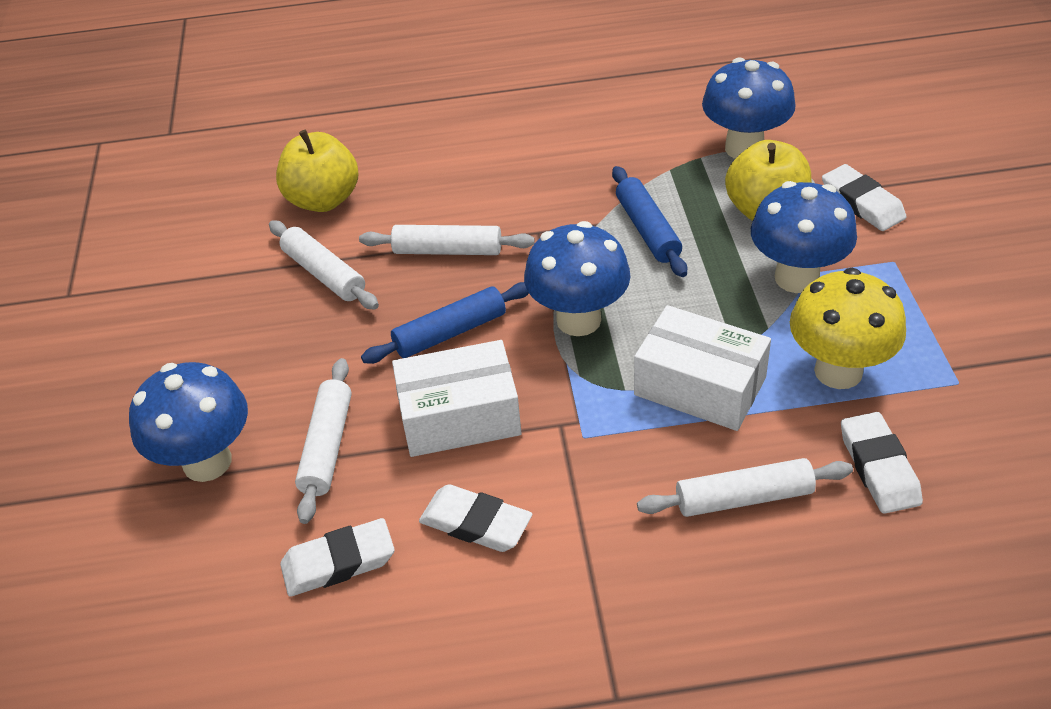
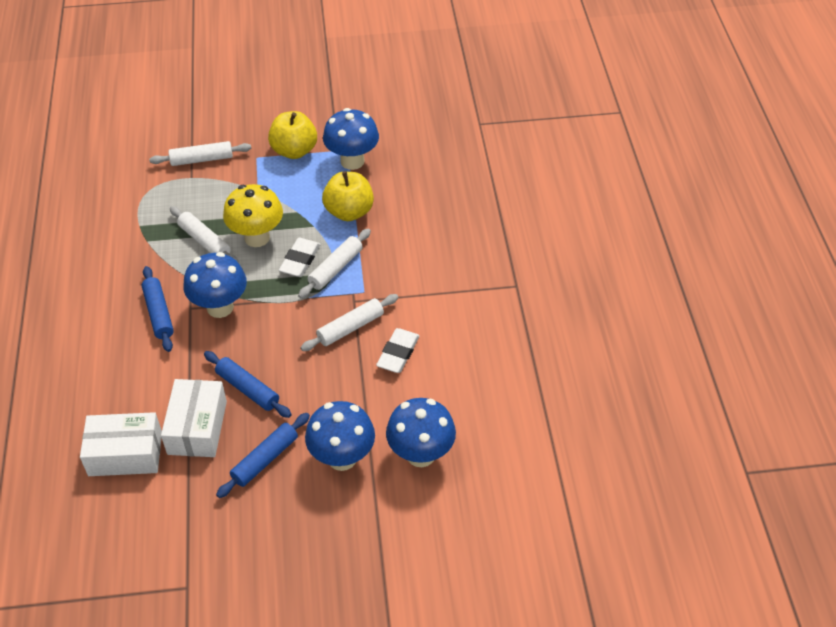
blue rolling pin: [361,282,529,364] [612,166,687,277] = 2 -> [142,266,174,352] [204,351,292,418] [216,413,310,498] = 3
white eraser: [280,518,395,597] [419,484,532,552] [822,164,907,231] [841,412,923,514] = 4 -> [279,238,321,277] [376,328,420,373] = 2

